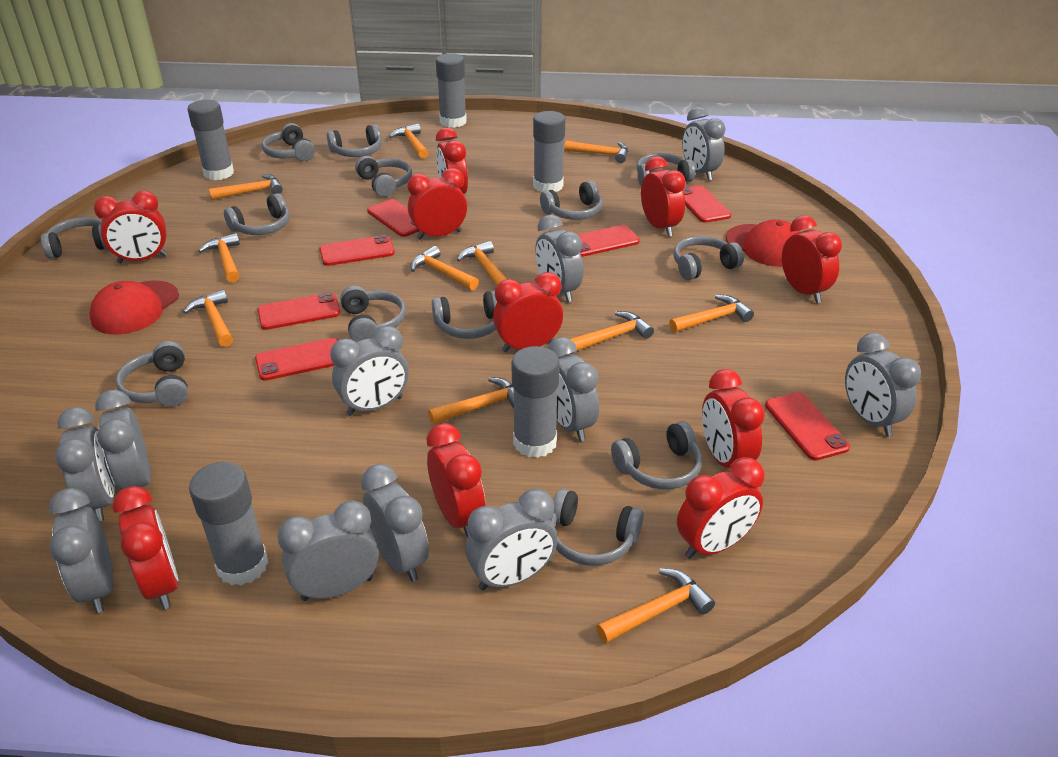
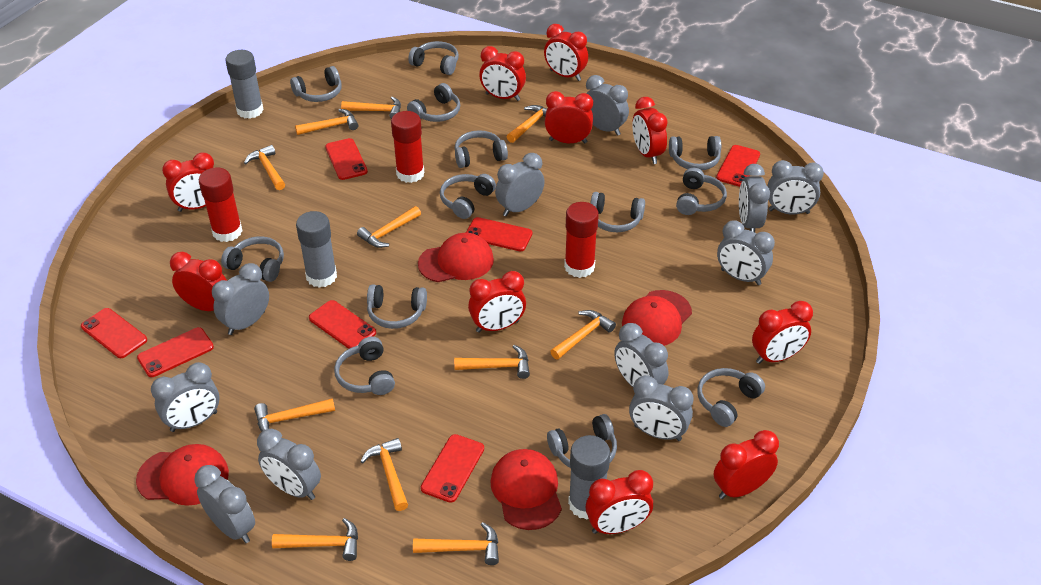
grey glue stick: [188,100,234,180] [189,462,268,585] [436,53,467,128] [511,346,560,458] [533,111,565,192] = 5 -> [225,50,264,119] [296,211,337,288] [568,435,610,520] = 3
red cap: [89,281,179,335] [726,219,801,267] = 2 -> [136,444,229,506] [418,233,494,282] [490,449,562,530] [622,290,692,346] = 4
red glue stick: none = 0 -> [199,168,242,242] [391,111,424,183] [564,202,599,278] = 3

